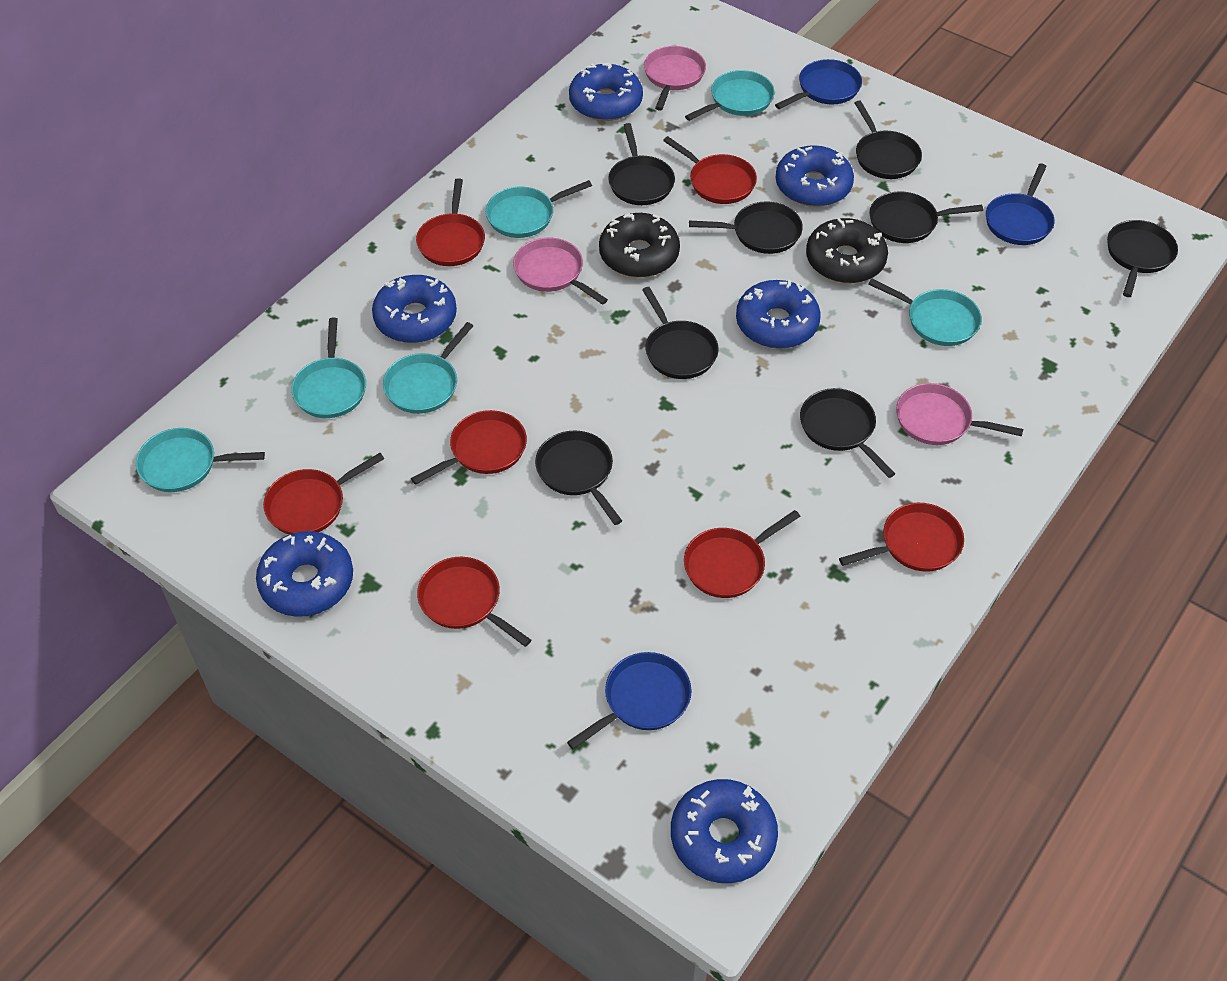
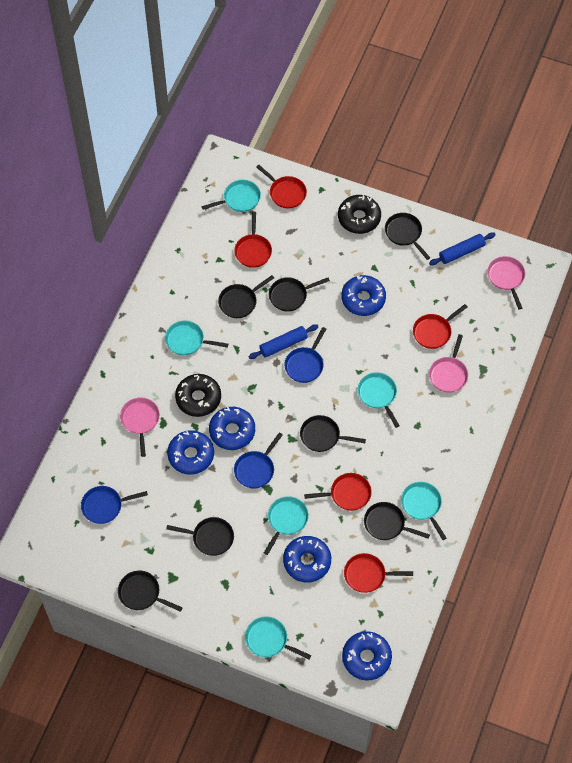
black pan: [535,431,622,525] [608,123,675,205] [642,287,719,379] [689,201,803,254] [800,388,895,478] [855,101,922,179] [869,192,983,243] [1107,220,1178,297] = 8 -> [118,571,183,612] [166,517,234,556] [218,275,274,318] [269,277,330,312] [300,415,366,452] [364,502,430,540] [385,213,430,260] = 7
blue donut: [256,531,353,617] [372,275,457,343] [569,63,643,121] [671,779,778,883] [736,280,821,349] [775,145,854,207] = 6 -> [167,430,214,475] [209,407,255,450] [283,536,331,582] [341,275,386,316] [342,631,392,680] = 5
blue rolling pin: none = 0 -> [248,324,318,359] [429,232,496,265] = 2
red pan: [263,453,384,535] [411,410,527,485] [416,178,485,266] [417,557,531,647] [663,136,757,204] [684,510,801,598] [839,503,964,572] = 7 -> [234,212,272,268] [256,164,307,209] [304,473,372,511] [344,553,413,593] [413,304,468,349] = 5

